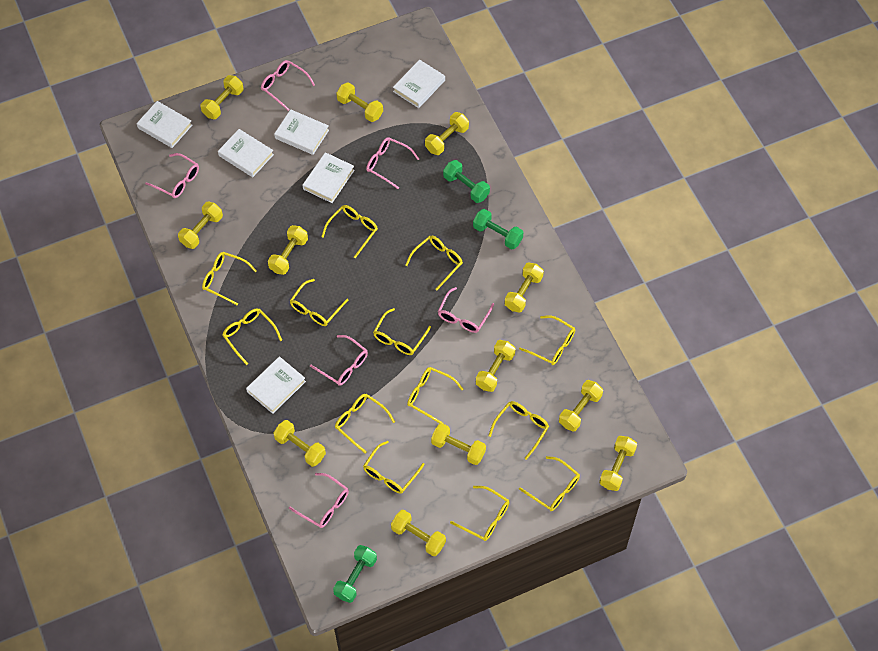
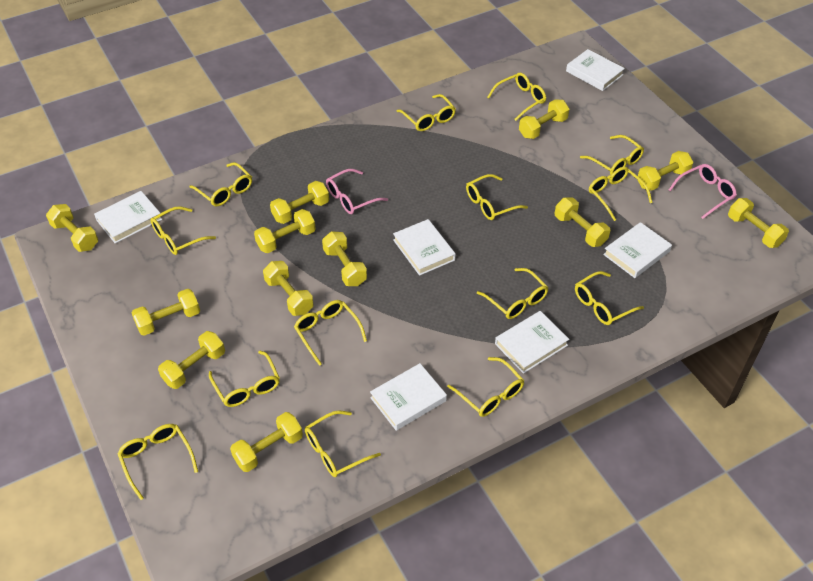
green dumbbell: [333,545,377,603] [443,160,490,203] [473,209,524,249] = 3 -> none = 0
pink glasses: [145,153,199,198] [261,60,315,111] [289,473,349,528] [310,335,368,386] [366,137,419,189] [438,287,494,333] = 6 -> [326,169,388,214] [669,164,737,219] = 2
yellow glasses: [202,252,257,305] [222,308,282,365] [290,279,348,326] [321,205,378,258] [335,394,395,454] [363,441,425,494] [373,308,431,355] [405,236,463,291] [407,367,463,423] [450,486,509,541] [488,401,549,460] [519,315,575,365] [519,456,580,511] = 13 -> [117,424,198,500] [150,206,216,255] [189,162,252,206] [209,351,280,407] [294,300,367,366] [305,411,381,477] [397,94,456,131] [447,357,525,417] [466,174,528,220] [477,268,549,319] [487,73,546,121] [575,271,644,325] [580,135,644,175] [589,167,652,221] = 14

